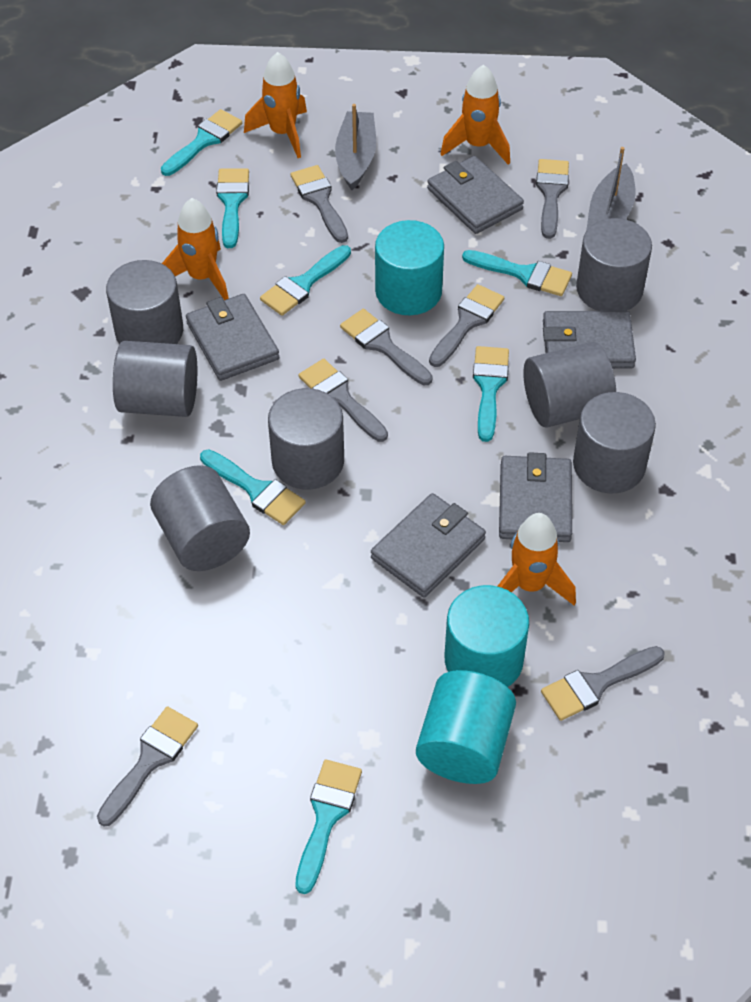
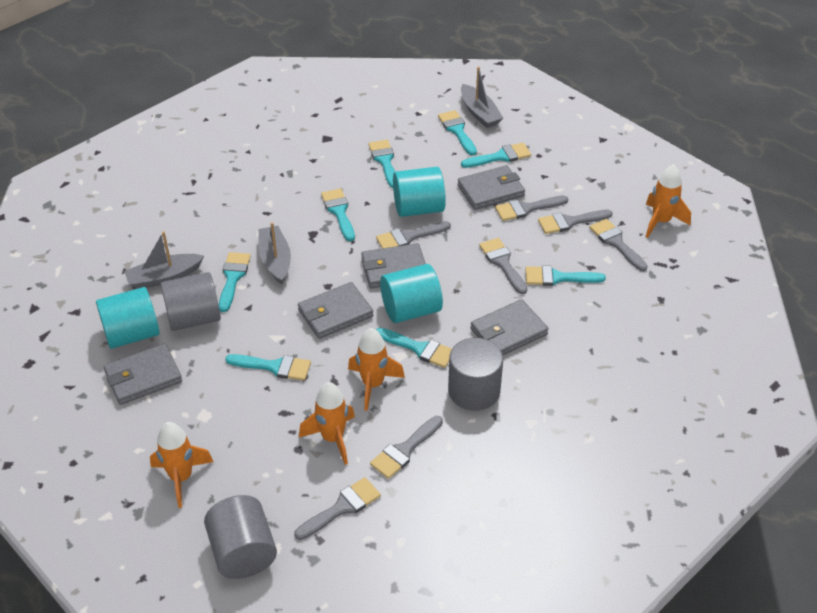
grey boat: [335,104,376,190] [586,147,635,231] = 2 -> [124,231,204,289] [258,222,291,284] [461,66,503,128] = 3
grey cylinder: [106,260,183,345] [113,341,197,417] [150,465,250,571] [268,388,344,490] [523,342,616,427] [573,392,656,493] [576,218,652,311] = 7 -> [161,272,221,331] [204,495,277,579] [448,338,503,411] = 3
turquoise brush: [161,109,242,176] [200,449,306,525] [216,168,249,248] [260,245,351,316] [295,759,362,894] [462,250,572,296] [473,346,509,442] = 7 -> [219,252,251,312] [225,354,311,381] [321,189,355,241] [369,140,395,188] [376,328,452,368] [438,110,477,156] [461,143,531,168] [525,266,606,286] = 8

